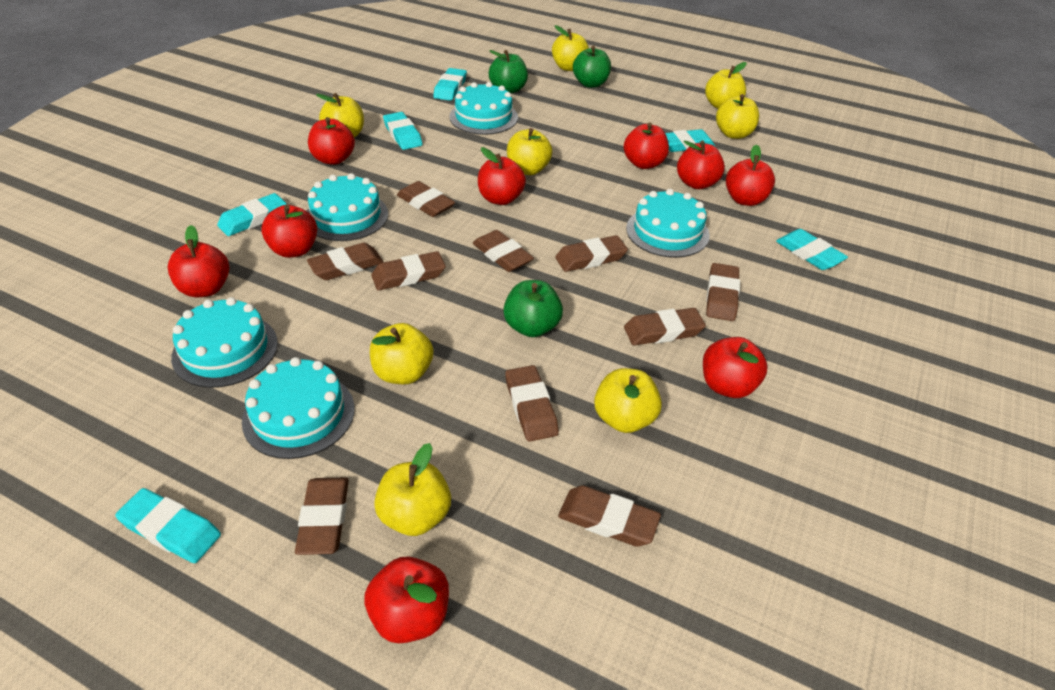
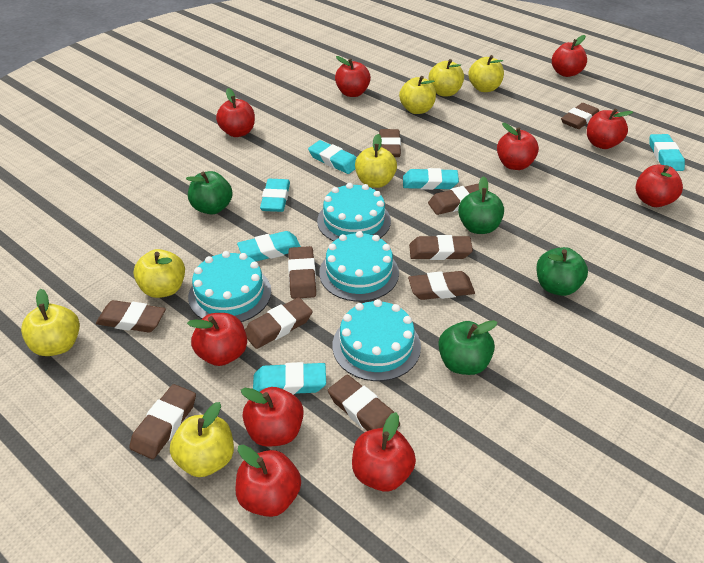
green apple: [489,50,528,93] [503,280,563,337] [573,45,611,88] = 3 -> [186,171,233,214] [438,320,498,375] [458,176,504,234] [536,247,588,296] = 4
red apple: [168,225,229,297] [261,205,317,258] [308,117,355,165] [365,557,449,643] [478,147,526,205] [624,123,669,169] [677,140,725,189] [703,337,768,398] [726,145,775,206] = 9 -> [187,313,247,366] [216,88,255,137] [235,445,301,517] [241,387,304,447] [335,56,371,97] [352,412,416,492] [497,123,539,170] [552,35,587,77] [587,109,633,149] [636,165,683,207] = 10
turquoise cake: [171,297,278,388] [242,357,355,459] [307,173,388,241] [449,82,518,135] [626,189,710,258] = 5 -> [188,251,271,322] [317,183,391,241] [319,231,399,302] [332,299,421,381] = 4
yellow apple: [316,93,364,138] [370,323,433,384] [374,443,451,536] [507,128,552,175] [552,25,589,71] [594,368,662,433] [705,62,747,109] [716,94,759,139] = 8 -> [21,289,80,356] [134,249,185,298] [170,402,234,477] [355,134,397,188] [399,76,436,114] [428,59,464,96] [468,55,504,92] = 7

